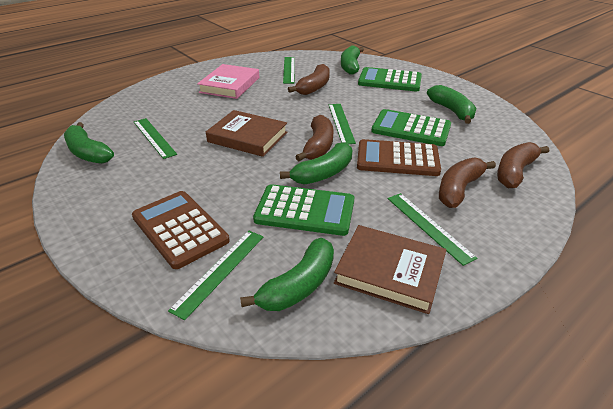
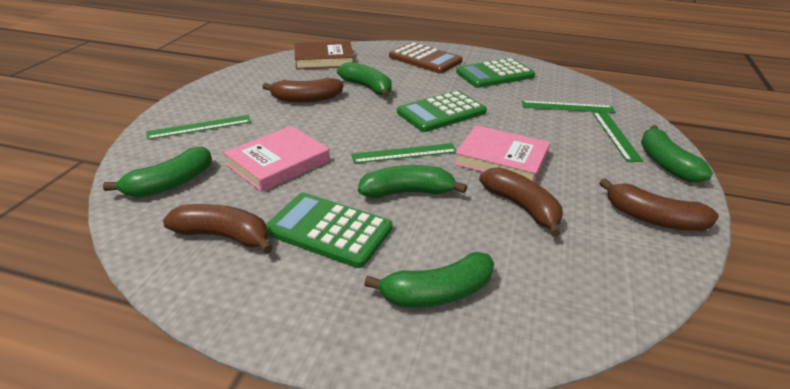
brown book: [206,110,288,157] [334,225,446,314] = 2 -> [295,41,354,70] = 1
brown calculator: [132,191,230,269] [357,139,441,176] = 2 -> [389,42,463,73] = 1
green ruler: [134,118,177,159] [168,230,263,320] [283,57,295,84] [329,104,356,144] [388,193,477,266] = 5 -> [146,115,251,140] [351,143,457,163] [522,101,615,113] [593,112,644,162] = 4
pink book: [197,64,259,99] = 1 -> [223,126,330,192] [454,125,550,182] = 2

